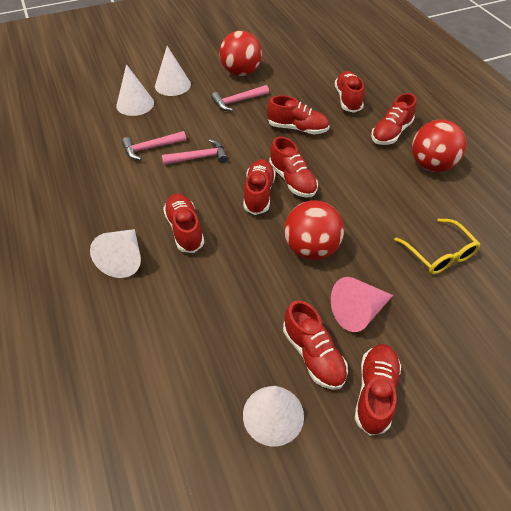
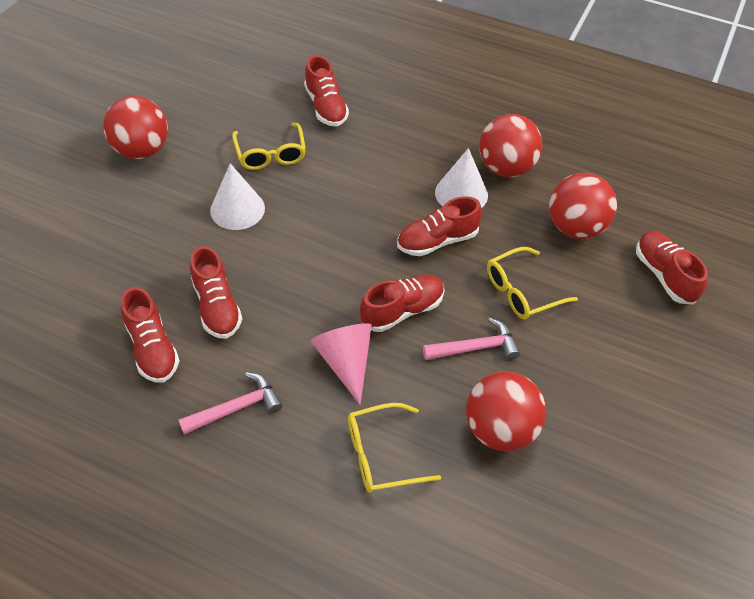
pink hammer: [122,131,186,160] [162,139,228,165] [211,85,269,111] = 3 -> [178,373,282,435] [423,318,520,360] = 2
red ball: [220,31,262,76] [284,200,344,260] [412,119,467,172] = 3 -> [103,96,168,159] [466,371,546,451] [479,114,542,177] [549,173,617,239] = 4
red shoe: [163,194,204,253] [243,159,275,215] [267,95,330,135] [269,137,318,198] [283,300,348,390] [335,71,365,113] [355,344,401,436] [371,93,417,145] = 8 -> [121,287,180,383] [190,246,242,339] [304,55,349,126] [360,275,445,332] [397,196,482,256] [636,231,708,304] = 6
white cone: [90,229,141,278] [116,64,154,116] [155,46,191,96] [243,386,304,446] = 4 -> [210,163,265,230] [435,148,488,208] = 2
yellow glasses: [394,219,481,274] = 1 -> [232,123,306,170] [348,403,441,493] [487,247,578,319] = 3

